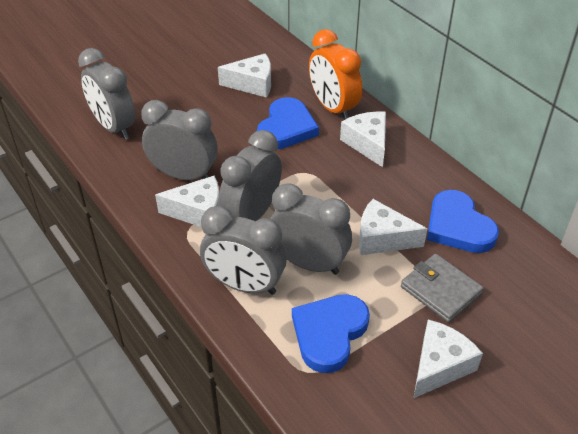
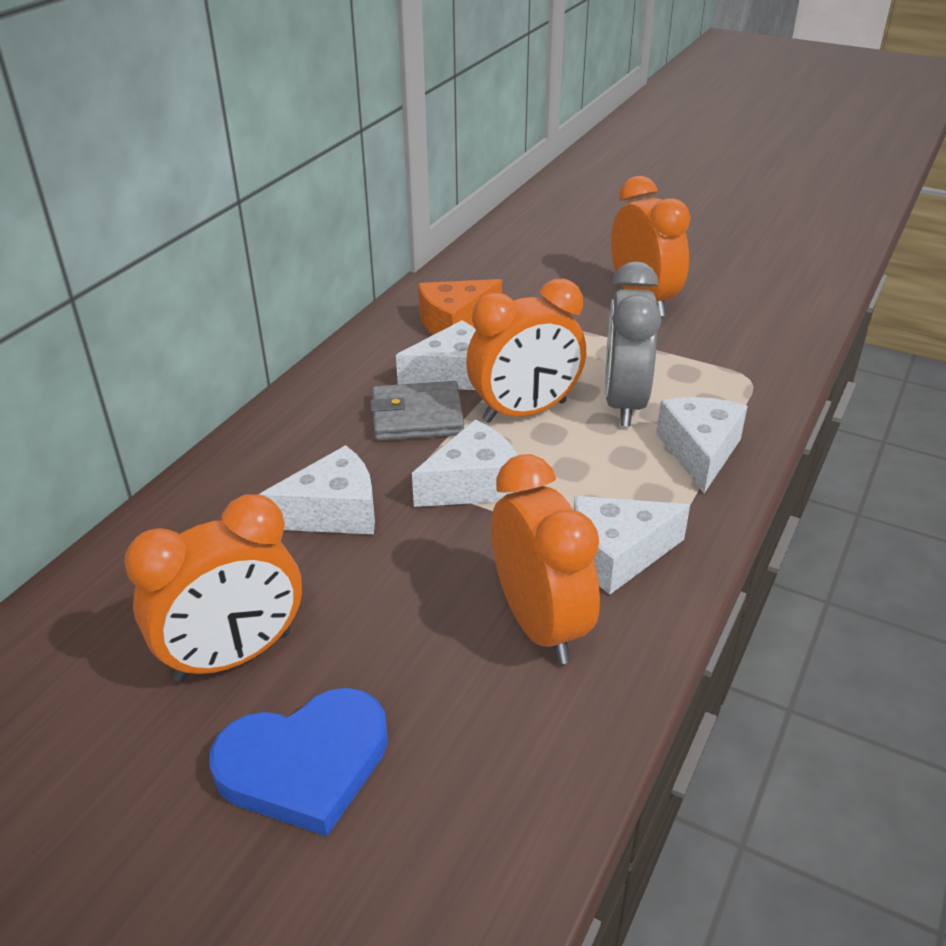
blue heart: [257,97,319,149] [292,294,370,373] [427,190,499,253] = 3 -> [209,688,388,836] = 1
grey clock: [78,48,135,140] [141,100,218,180] [200,206,287,295] [219,130,282,221] [270,183,352,275] = 5 -> [605,261,661,426] = 1
orange cheese: none = 0 -> [418,279,502,335] = 1
orange clock: [309,29,362,120] = 1 -> [124,494,302,682] [466,279,586,423] [491,454,600,664] [611,176,691,316] = 4

